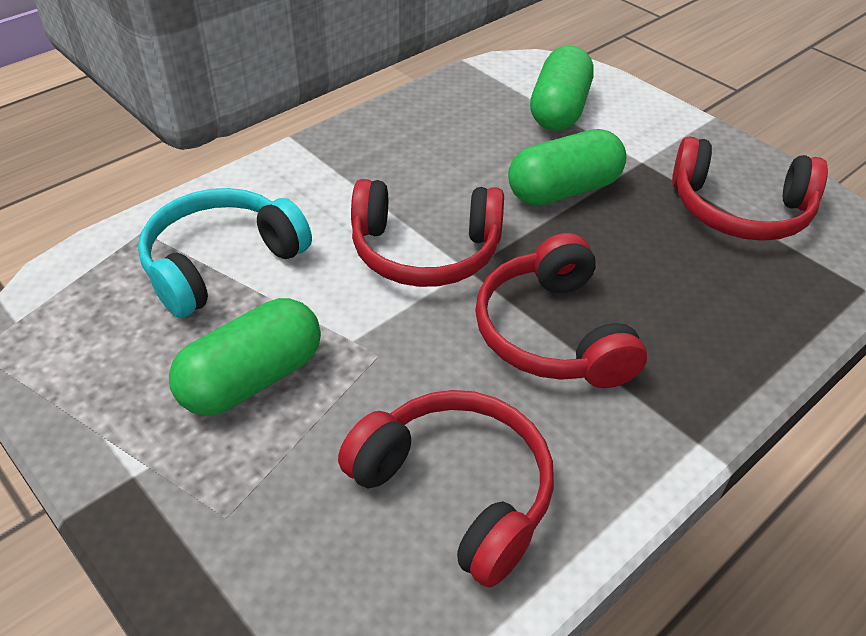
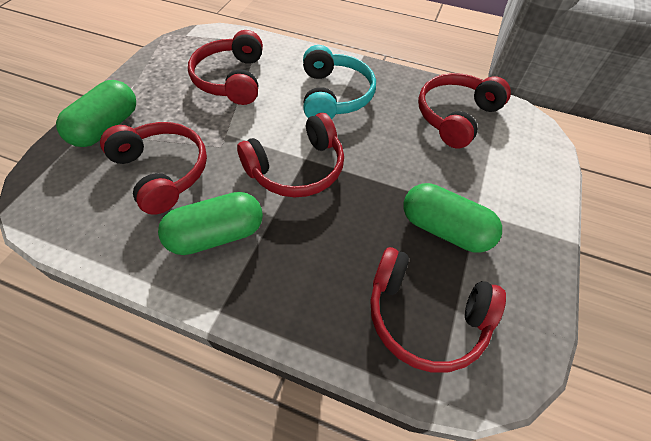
red headphones: [338,390,554,588] [351,179,504,287] [475,233,647,388] [672,136,828,241] = 4 -> [100,122,207,215] [188,30,263,105] [237,113,344,197] [370,247,506,373] [418,73,511,149] = 5

